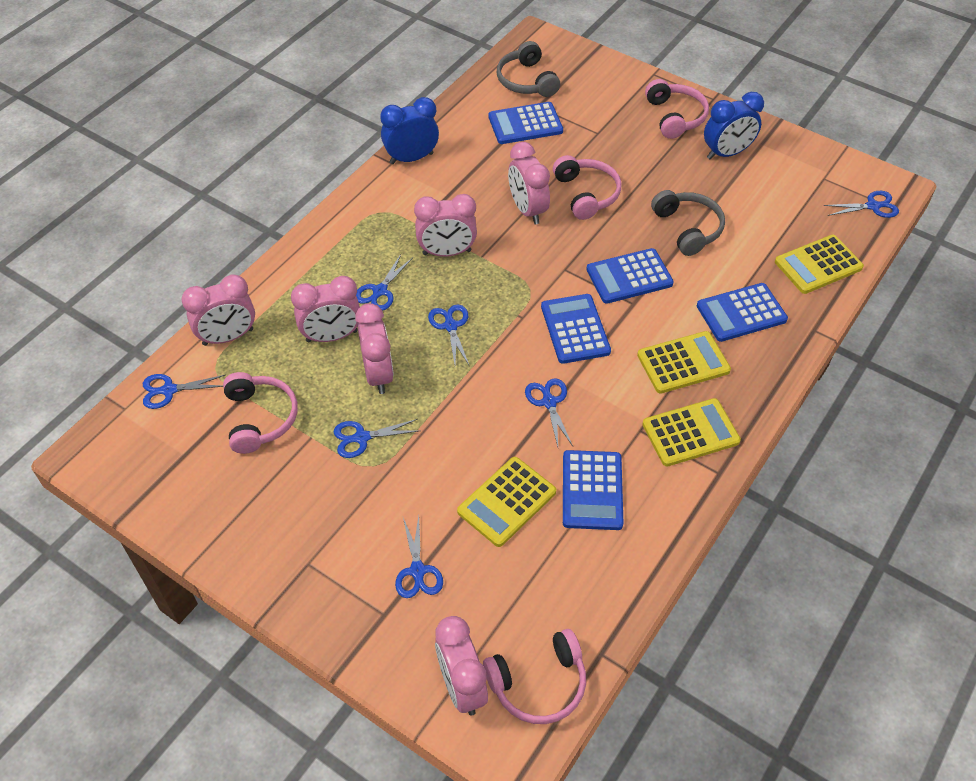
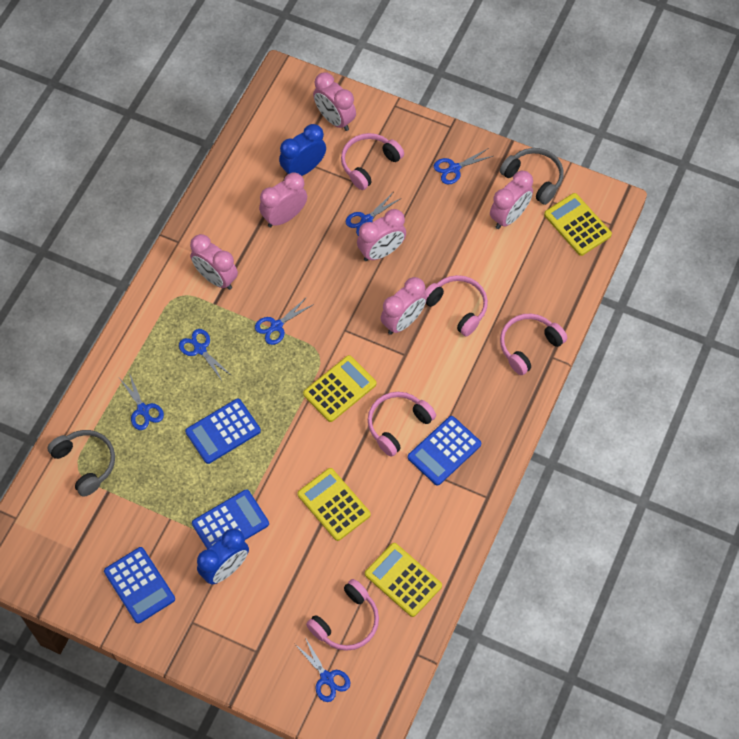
blue calculator: [488,102,563,144] [541,294,611,364] [563,450,624,530] [586,248,674,304] [697,283,788,342] = 5 -> [104,547,175,624] [185,398,261,464] [192,490,269,549] [408,416,481,486] = 4
blue scissors: [143,374,225,409] [333,419,419,458] [356,254,413,311] [395,516,443,598] [428,304,469,365] [525,378,573,447] [824,191,899,218] = 7 -> [119,373,164,430] [179,329,232,381] [255,297,314,345] [295,637,350,702] [346,193,400,236] [434,149,493,184] = 6
pink headphones: [223,372,298,454] [483,629,586,724] [553,155,621,220] [645,79,709,139] = 4 -> [306,579,379,651] [341,133,404,190] [368,392,436,457] [424,275,488,336] [500,314,567,375] = 5

